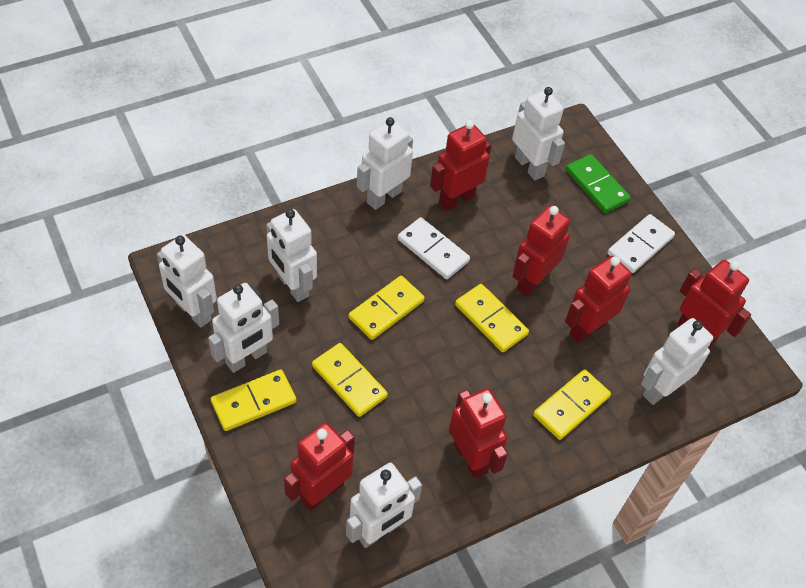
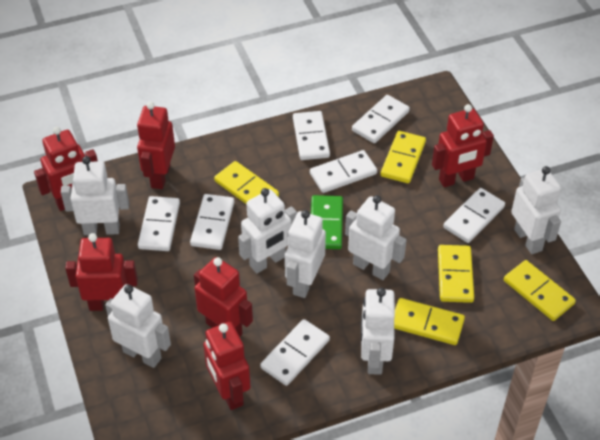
white domino: [398,217,470,279] [607,214,675,273] = 2 -> [138,196,180,251] [190,194,234,250] [260,319,330,386] [293,111,330,160] [310,150,377,193] [352,95,410,143] [443,188,505,243] = 7

